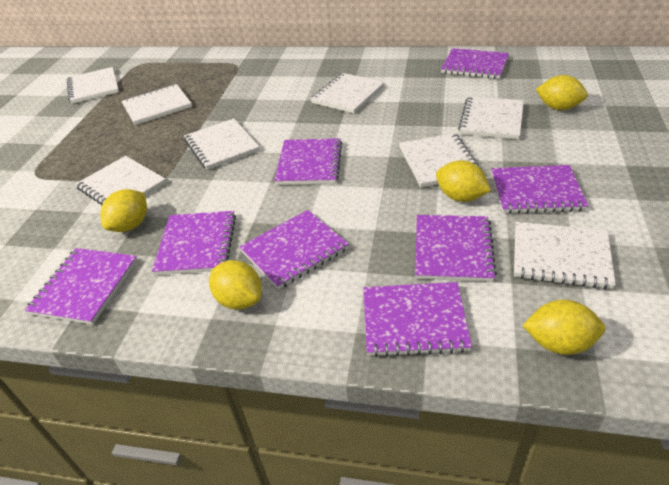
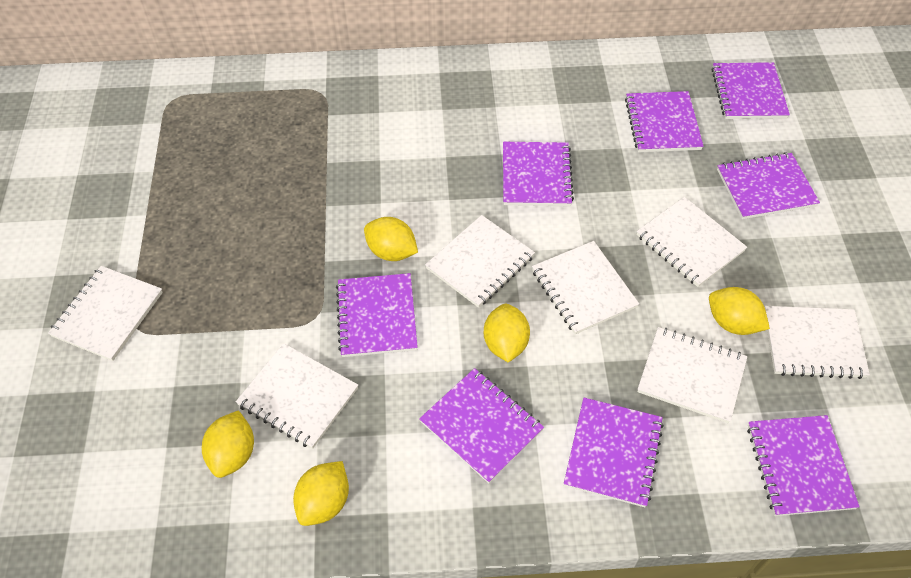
white notebook: [67,67,119,104] [76,156,166,205] [121,84,192,125] [184,118,260,170] [311,73,385,113] [399,133,481,187] [458,96,524,139] [514,222,616,289] = 8 -> [48,266,163,361] [236,343,358,449] [425,215,535,308] [532,241,639,334] [637,197,747,287] [637,327,747,423] [765,306,870,379] = 7

